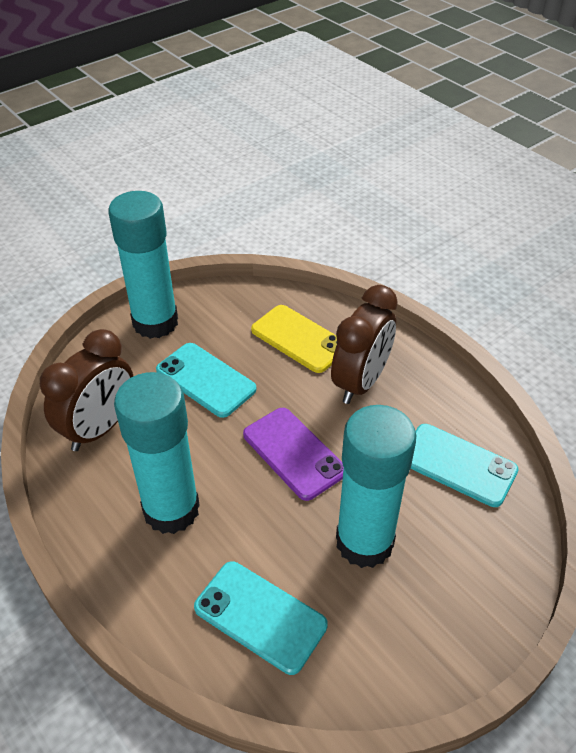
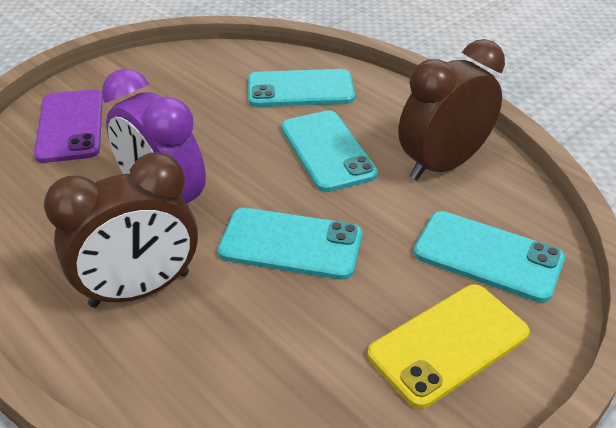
purple clock: none = 0 -> [102,69,206,207] = 1
turquoise glue stick: [108,191,178,339] [114,372,200,534] [336,405,416,568] = 3 -> none = 0
turquoise phone: [156,343,256,418] [194,561,328,675] [411,424,519,507] = 3 -> [218,208,362,280] [248,69,355,107] [281,110,378,192] [413,211,565,303] = 4

